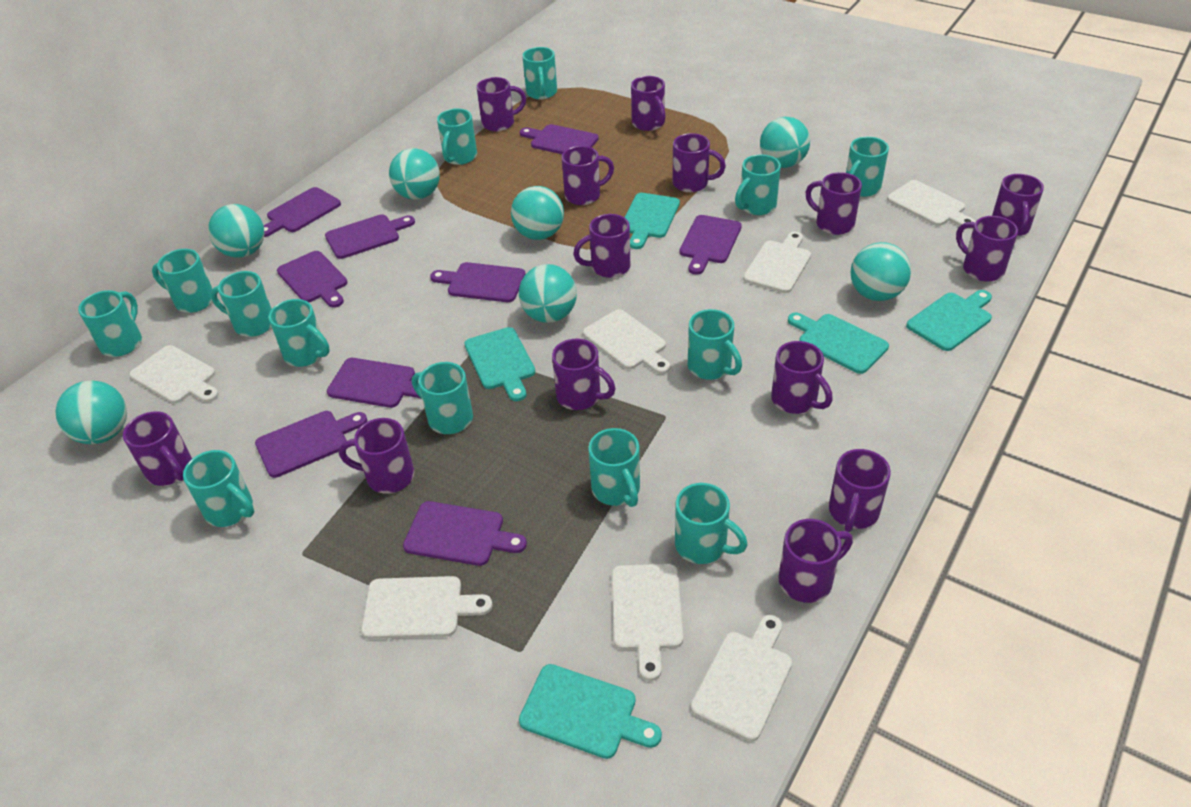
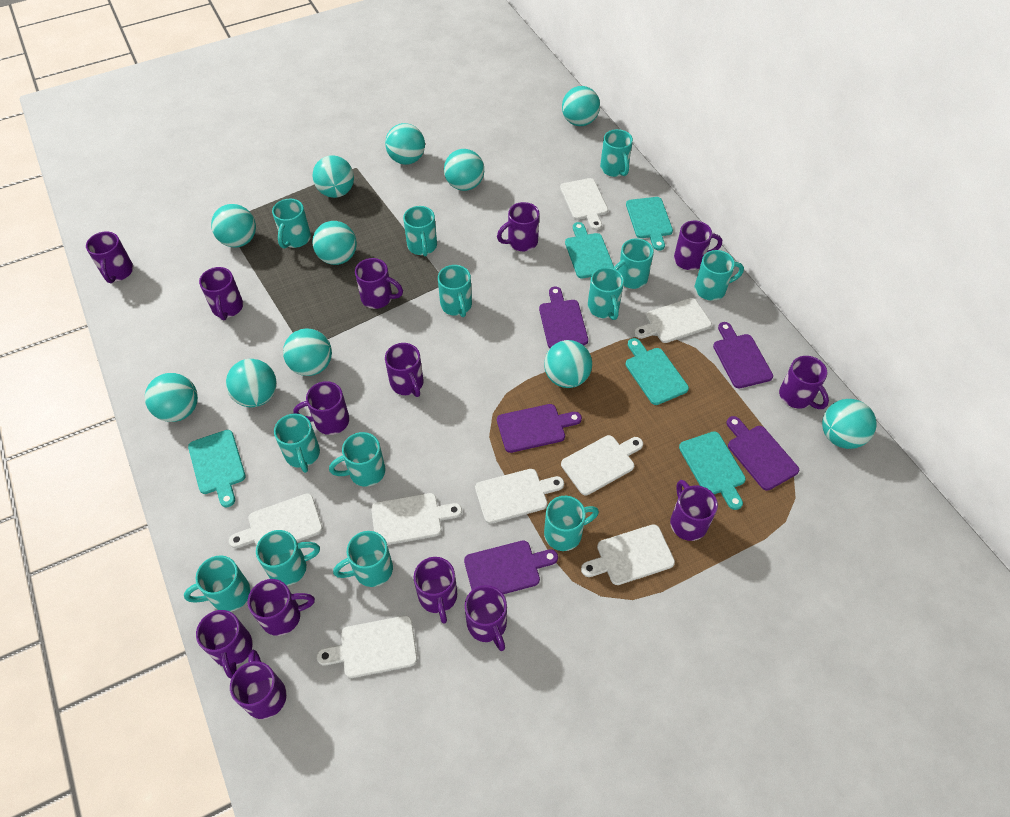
purple cutting board: [255,411,368,478] [264,187,341,237] [277,251,347,308] [325,214,415,259] [327,358,420,408] [403,501,527,566] [430,262,525,302] [520,124,599,154] [679,215,742,275] = 9 -> [464,540,558,594] [497,404,582,453] [539,287,588,348] [713,322,773,389] [726,416,799,491] = 5
turquoise ball: [55,381,127,444] [208,204,264,258] [389,148,440,200] [511,186,564,240] [519,264,577,323] [760,117,810,168] [851,242,911,301] = 7 -> [145,373,198,422] [211,204,256,248] [226,359,277,407] [283,328,332,376] [312,155,354,198] [312,221,357,265] [385,123,425,165] [444,149,484,191] [544,340,592,388] [562,86,600,126] [822,399,876,449] = 11
white cutting board: [129,345,219,404] [361,576,493,639] [583,309,671,374] [612,564,683,681] [691,615,792,741] [743,231,811,293] [887,180,976,229] = 7 -> [229,493,323,548] [317,616,417,678] [371,493,462,545] [475,469,564,524] [560,178,608,230] [561,435,643,495] [581,524,675,585] [634,298,712,343] = 8

